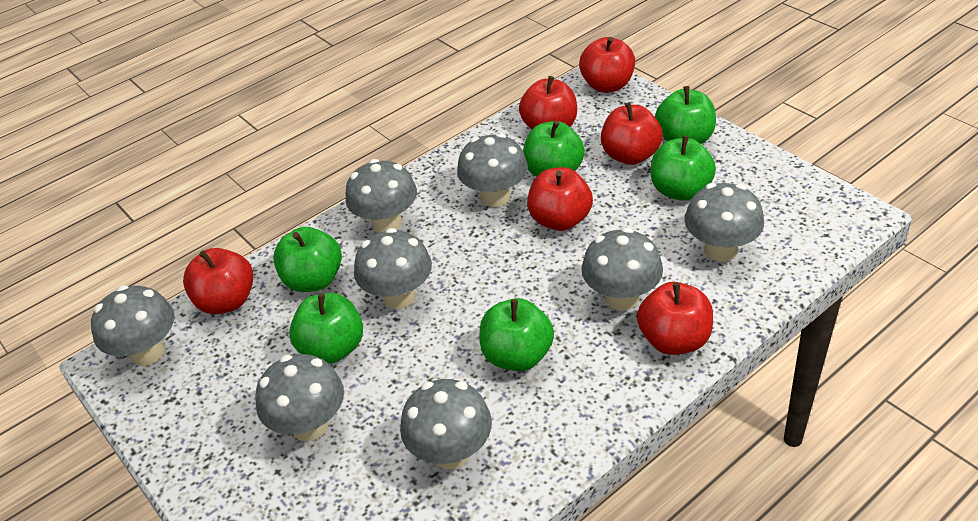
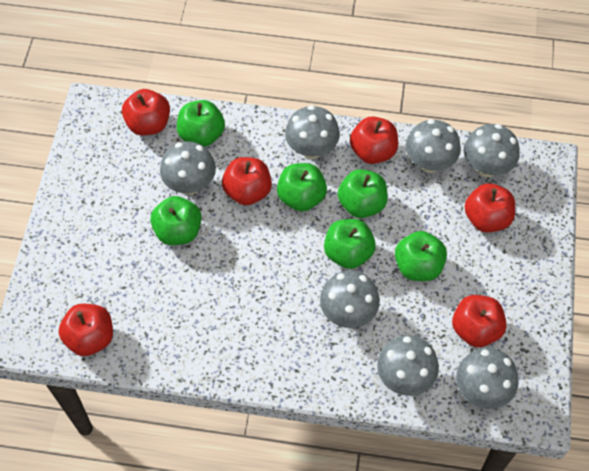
grey mushroom: [91,285,175,366] [256,354,344,442] [345,159,417,233] [354,228,432,309] [400,379,492,469] [457,133,528,207] [582,228,663,311] [684,183,764,262] = 8 -> [160,141,216,195] [285,105,340,159] [320,271,380,328] [377,335,439,396] [406,119,461,173] [456,348,519,409] [464,124,520,177] = 7

